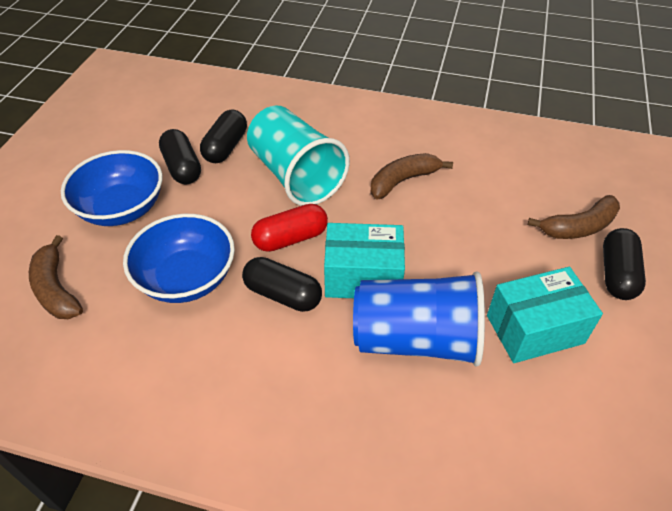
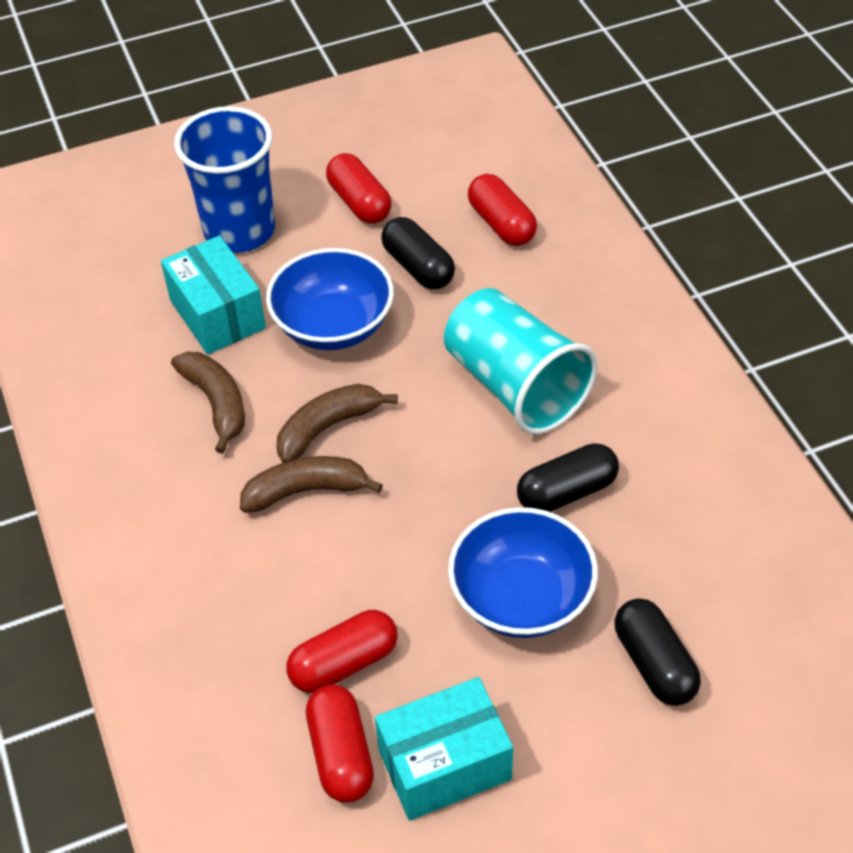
black capsule: [159,129,201,184] [200,109,247,163] [242,257,322,312] [603,228,646,300] = 4 -> [381,217,455,290] [517,443,619,512] [614,598,701,706] = 3
red capsule: [251,204,328,252] = 1 -> [286,610,398,693] [306,684,374,803] [326,153,392,224] [468,174,537,246] = 4

